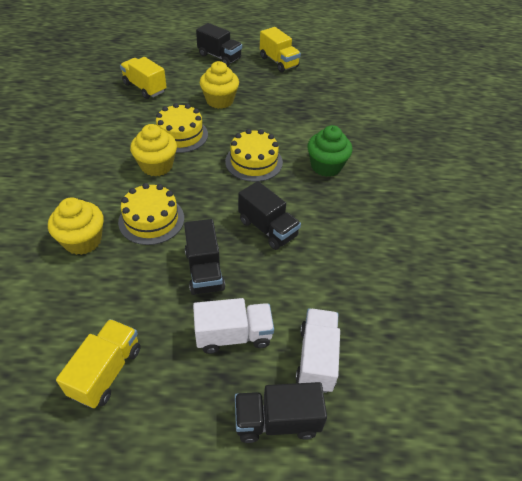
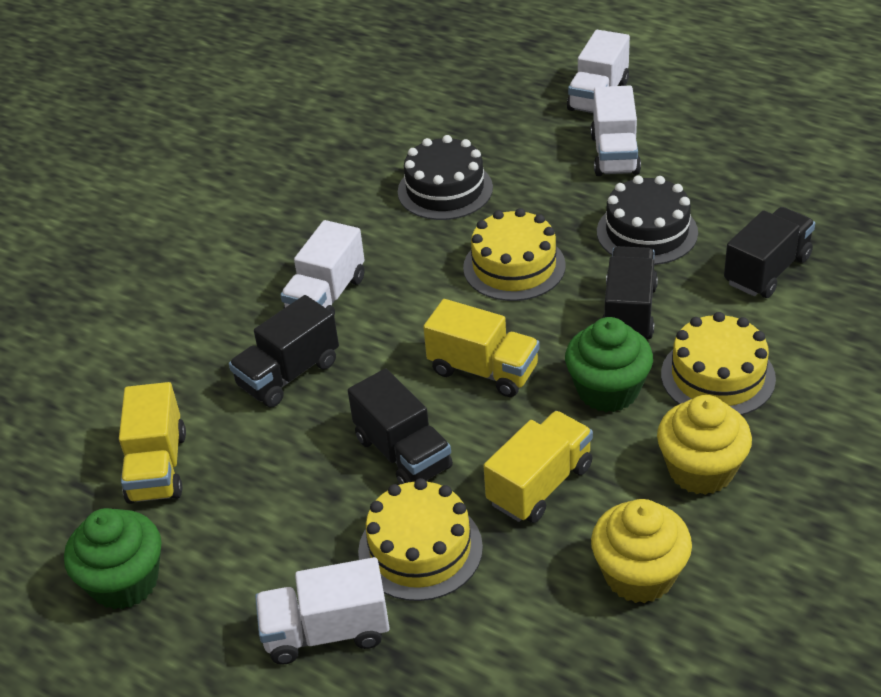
black cake: none = 0 -> [398,135,493,220] [597,175,698,265] = 2
green cupcake: [307,125,352,177] = 1 -> [64,508,162,609] [565,317,653,412] = 2
white truck: [193,298,274,354] [296,308,340,393] = 2 -> [255,557,390,665] [280,220,364,317] [567,30,630,113] [591,86,641,176] = 4
yellow cupcake: [48,198,104,255] [130,124,177,177] [200,61,239,109] = 3 -> [591,499,692,603] [657,395,752,495] = 2

